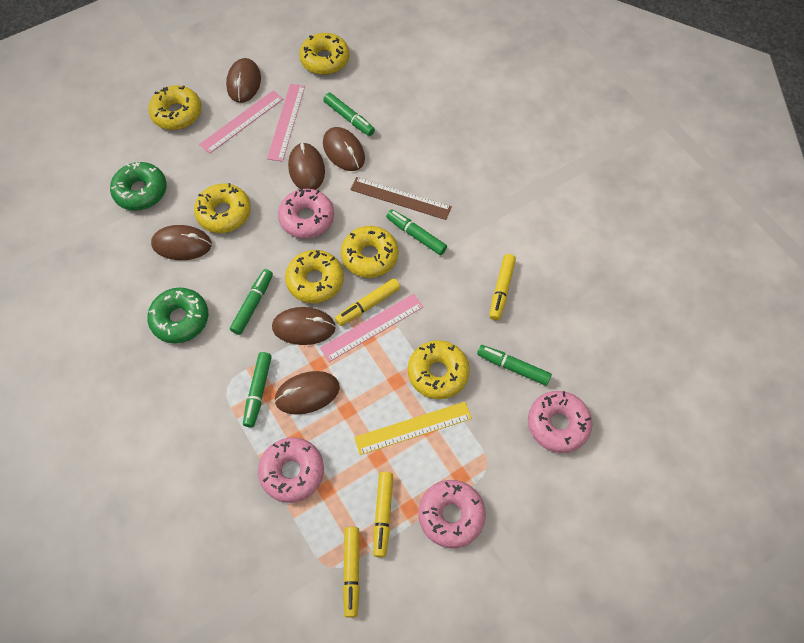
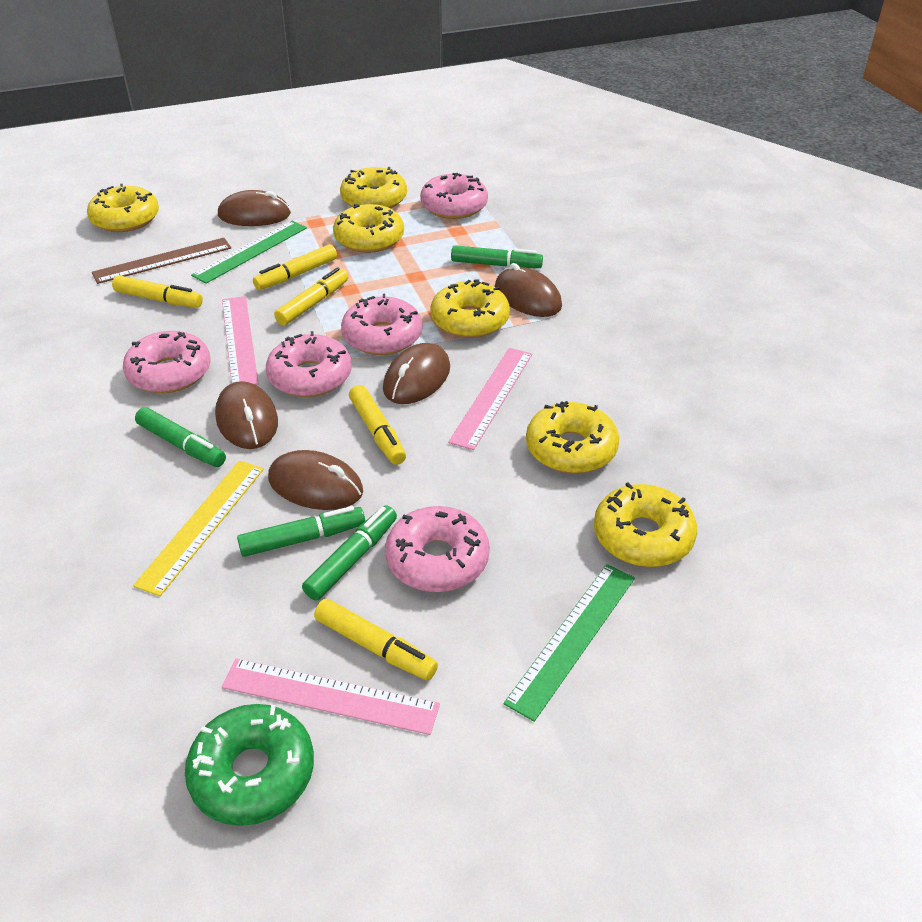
brown mouse: [151,225,212,260] [226,58,261,103] [272,307,336,345] [274,371,340,415] [288,142,325,190] [323,127,365,171] = 6 -> [215,381,278,449] [218,190,291,226] [268,450,363,510] [383,343,450,404] [495,263,562,317] = 5
green donut: [110,162,167,211] [147,288,208,343] = 2 -> [185,704,314,826] = 1
green marker: [230,269,273,335] [243,352,272,428] [323,93,375,136] [386,209,447,255] [477,345,552,386] = 5 -> [135,407,226,467] [237,506,365,557] [302,506,397,600] [451,245,543,268] = 4
green ruler: none = 0 -> [191,221,307,284] [504,564,635,722] = 2
pink donut: [258,437,324,503] [278,189,334,239] [419,480,486,548] [528,391,592,453] = 4 -> [123,331,211,393] [266,331,352,397] [341,294,422,355] [385,506,490,592] [420,173,488,219] = 5
yellow marker: [335,278,401,326] [343,527,360,618] [373,472,393,558] [489,254,516,321] = 4 -> [112,275,203,308] [253,244,337,290] [274,267,348,326] [314,599,438,680] [349,385,406,465] = 5

